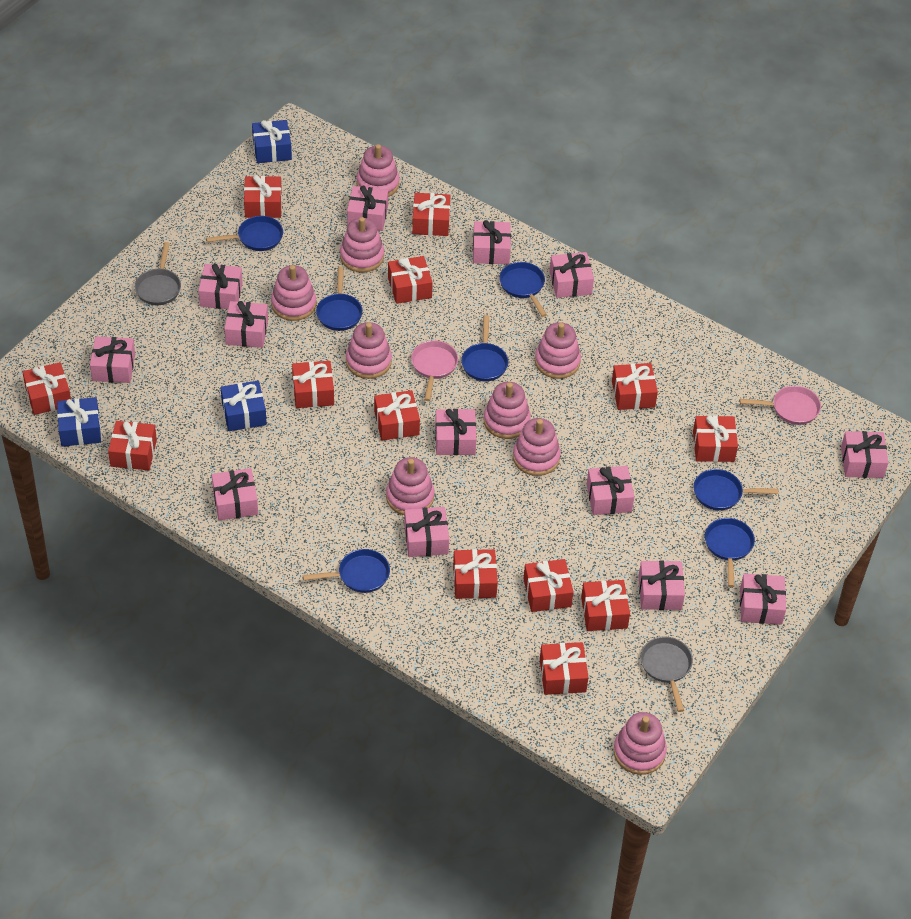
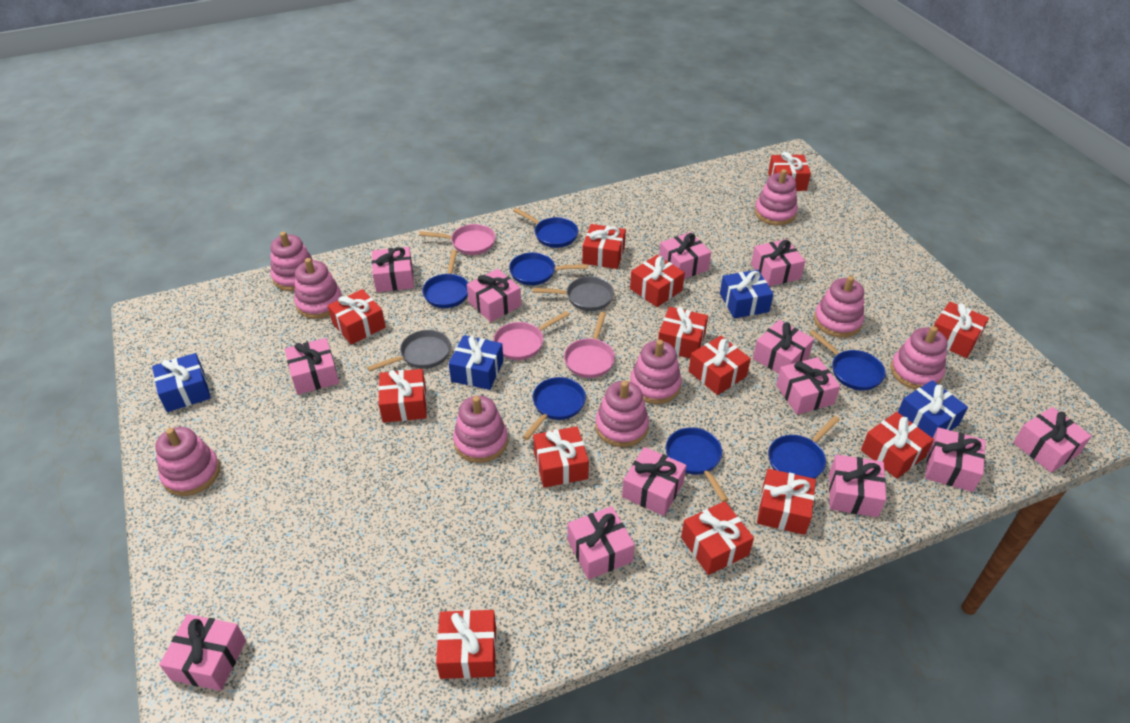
blue gift: [57,397,101,447] [221,381,267,431] [252,120,292,163] = 3 -> [152,353,211,412] [449,335,504,390] [720,270,773,318] [898,380,968,438] = 4
pink pan: [411,340,458,401] [740,386,821,425] = 2 -> [419,224,495,255] [493,311,570,360] [564,312,615,378] = 3

